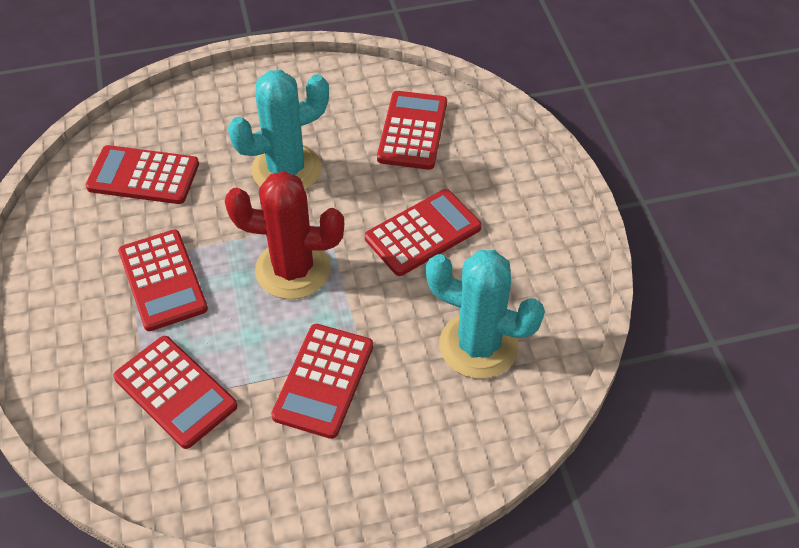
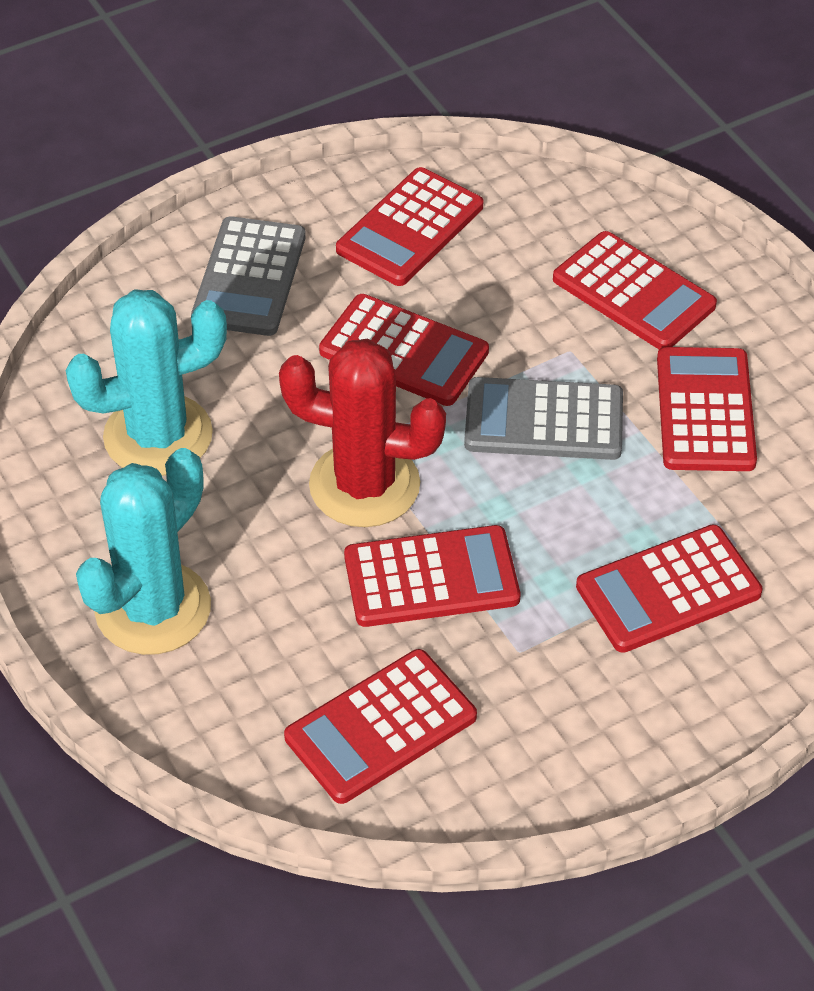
grey calculator: none = 0 -> [191,216,306,336] [464,377,623,460] = 2
red calculator: [86,145,199,204] [113,336,237,449] [118,229,208,331] [271,324,373,439] [365,189,482,276] [377,91,447,170] = 6 -> [284,649,477,804] [319,294,489,406] [336,167,483,286] [344,525,520,627] [553,231,717,349] [576,524,763,653] [657,347,757,471] = 7

